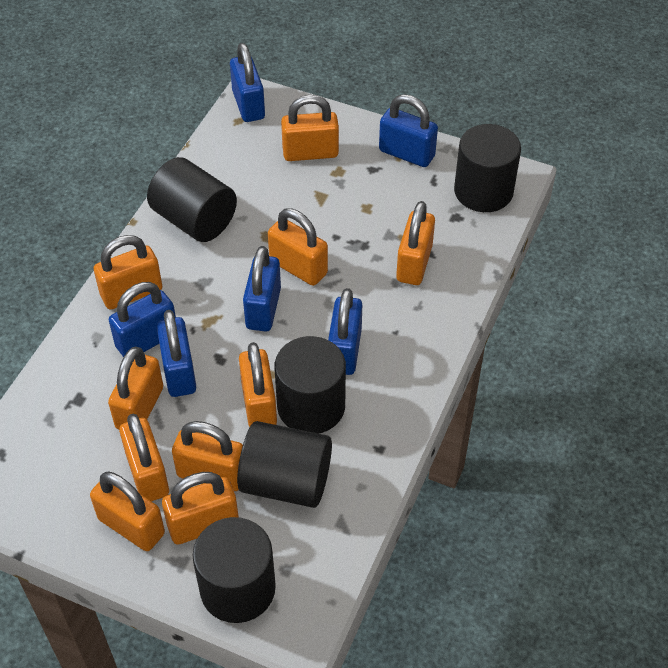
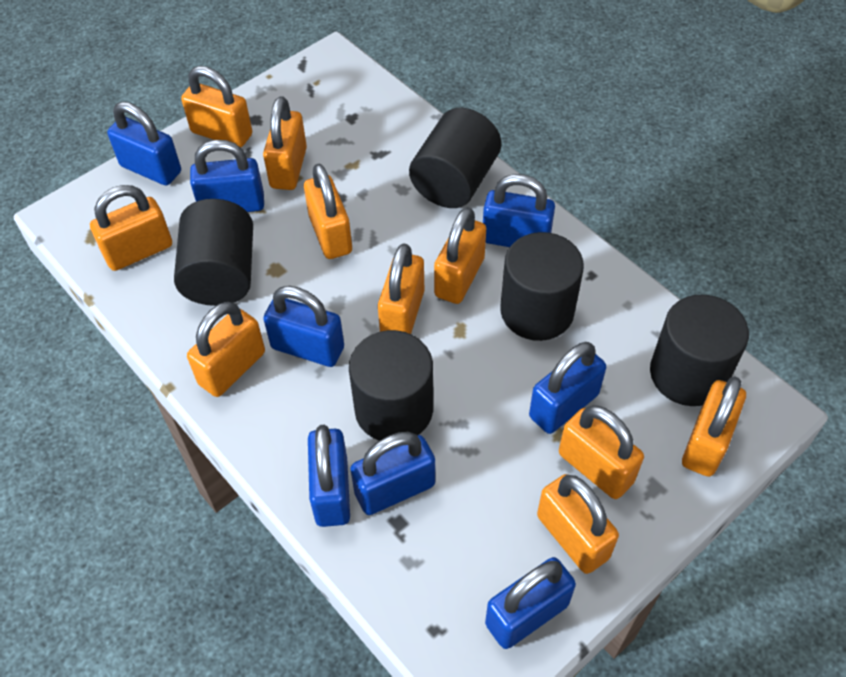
blue padlock: [109,282,176,357] [157,310,196,397] [230,43,265,122] [243,246,281,332] [328,288,362,375] [379,94,438,167] = 6 -> [107,102,181,186] [190,140,264,212] [263,286,344,367] [308,425,350,527] [350,432,435,515] [483,174,555,247] [485,557,576,649] [529,342,606,434] = 8

